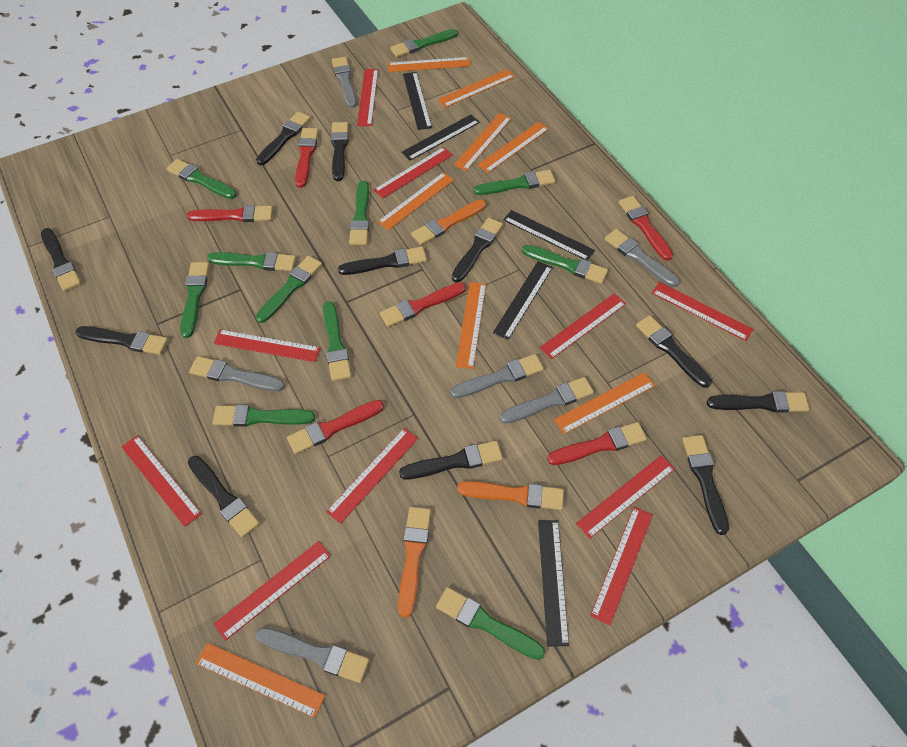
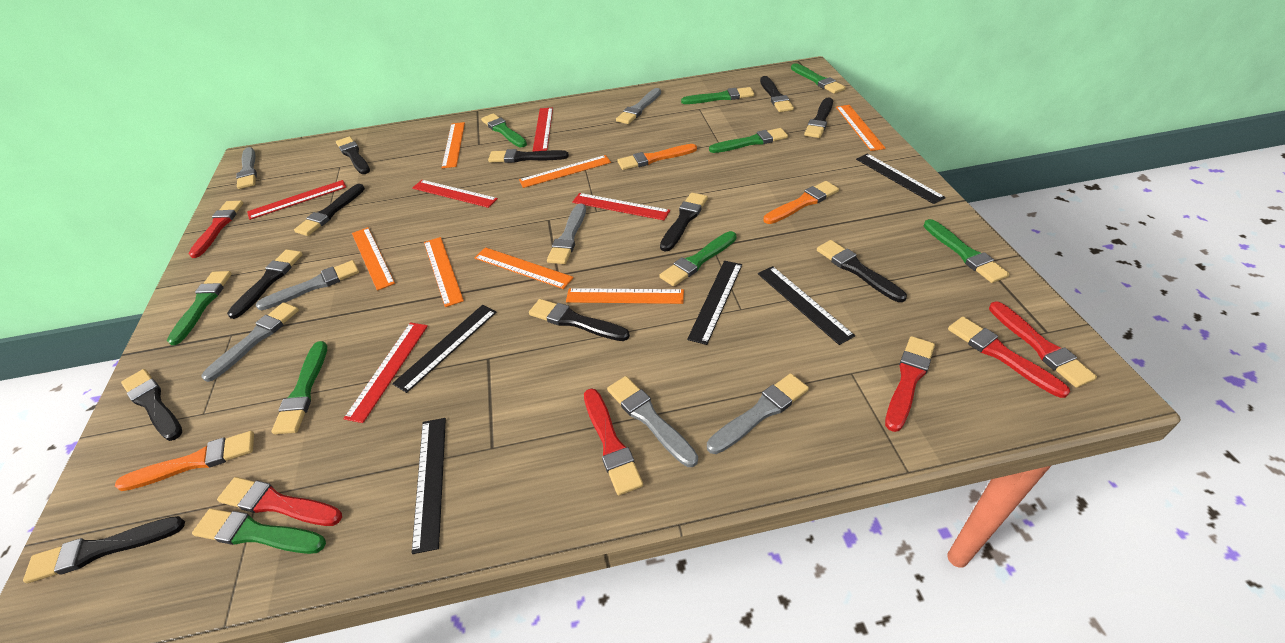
green brush: [166,159,237,199] [180,262,210,338] [207,252,296,271] [213,405,315,427] [256,256,322,323] [323,301,351,381] [349,181,369,245] [390,29,458,57] [436,587,545,660] [473,170,555,195] [522,245,608,284] = 11 -> [167,271,232,345] [192,509,326,554] [272,341,327,435] [481,113,527,147] [659,231,737,287] [681,87,754,104] [709,128,788,153] [791,63,846,94] [924,219,1009,283] = 9
grey brush: [189,356,285,391] [255,627,369,683] [332,57,357,108] [450,354,544,398] [500,377,594,424] [605,229,679,287] = 6 -> [201,302,299,382] [236,147,257,189] [256,260,359,310] [547,204,586,264] [607,376,698,467] [616,88,661,124] [707,373,809,454] = 7
orange ruler: [196,643,325,718] [377,172,454,230] [388,57,471,72] [438,69,515,108] [454,113,511,171] [456,282,486,369] [477,122,549,173] [554,372,655,434] = 8 -> [352,227,395,291] [424,237,464,307] [442,122,465,168] [474,247,574,289] [519,155,611,188] [566,288,684,304] [836,105,886,151] = 7
red ruler: [121,435,202,527] [214,329,320,362] [214,541,331,641] [326,428,418,524] [357,69,378,126] [373,147,453,198] [540,294,626,359] [576,455,675,539] [590,507,653,625] [652,282,753,341] = 10 -> [247,180,346,220] [343,323,428,423] [412,180,498,208] [533,107,553,152] [572,193,670,220] = 5

